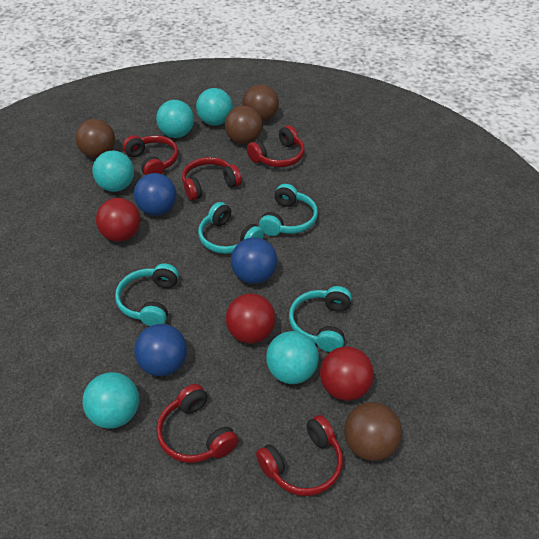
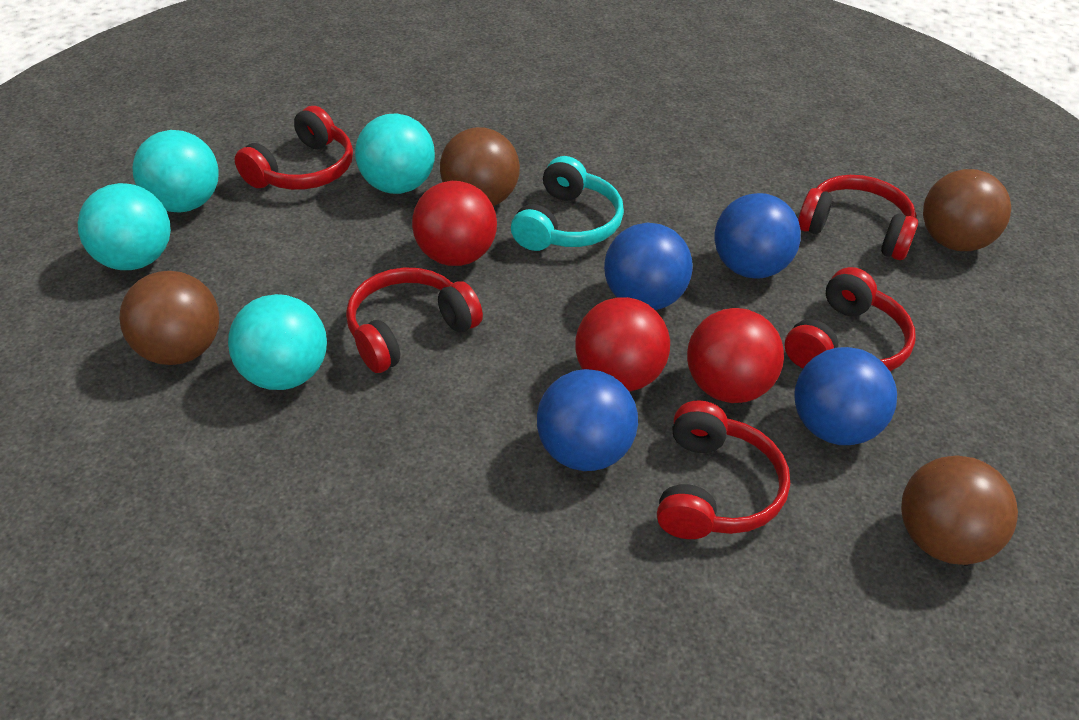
blue ball: [134,173,177,216] [134,324,187,376] [231,237,277,284] = 3 -> [537,369,638,471] [604,223,693,310] [714,193,801,279] [794,347,897,445] = 4
turquoise ball: [82,372,139,429] [92,151,134,192] [156,100,194,138] [196,88,233,126] [266,331,319,384] = 5 -> [78,183,171,270] [133,130,219,212] [228,294,327,390] [355,113,435,194] = 4
turquoise headphones: [115,263,179,326] [198,202,264,254] [259,184,318,236] [289,286,352,352] = 4 -> [511,156,624,251] = 1

